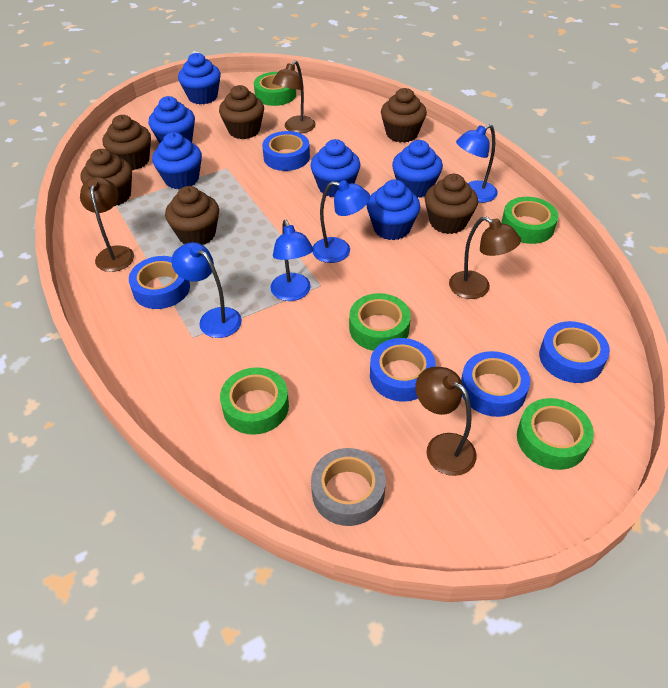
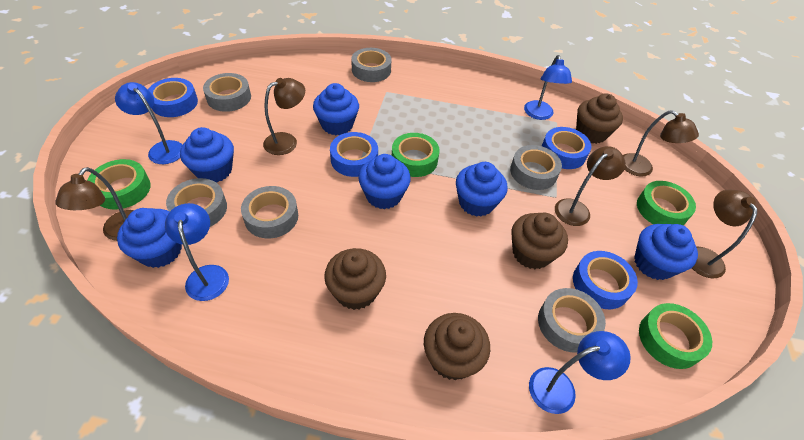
blue tape: [129,256,190,309] [262,131,310,171] [370,338,436,402] [461,351,530,417] [539,321,610,383] = 5 -> [148,78,198,117] [330,132,378,177] [542,127,591,169] [573,251,638,309] = 4
brown cupcake: [81,149,132,207] [103,115,151,170] [165,186,219,245] [219,85,264,139] [381,88,427,143] [425,174,478,234] = 6 -> [324,248,386,310] [424,313,490,380] [511,213,568,269] [576,93,623,144] = 4
brown lamp: [80,177,134,272] [272,61,316,133] [415,367,477,476] [449,216,521,299] = 4 -> [55,167,134,241] [263,78,305,155] [555,146,626,226] [623,110,699,177] [692,189,757,279] = 5
green tape: [220,367,289,435] [254,72,296,106] [349,293,411,351] [501,197,558,244] [517,398,594,470] = 5 -> [87,159,151,210] [392,133,440,177] [637,181,696,225] [639,303,712,369] = 4
grey tape: [311,448,386,526] = 1 -> [166,178,227,227] [203,73,251,112] [241,186,298,238] [351,48,391,82] [510,145,562,190] [538,288,606,353] = 6

